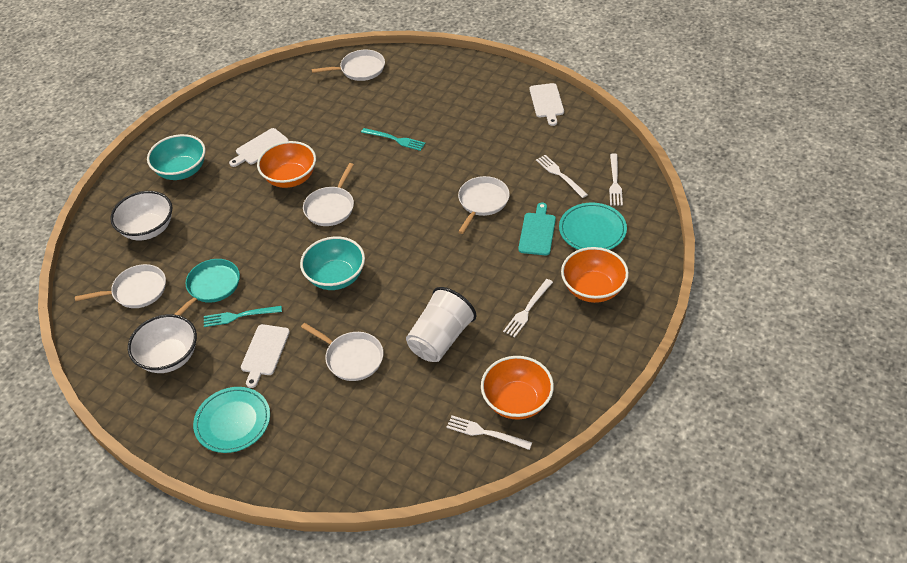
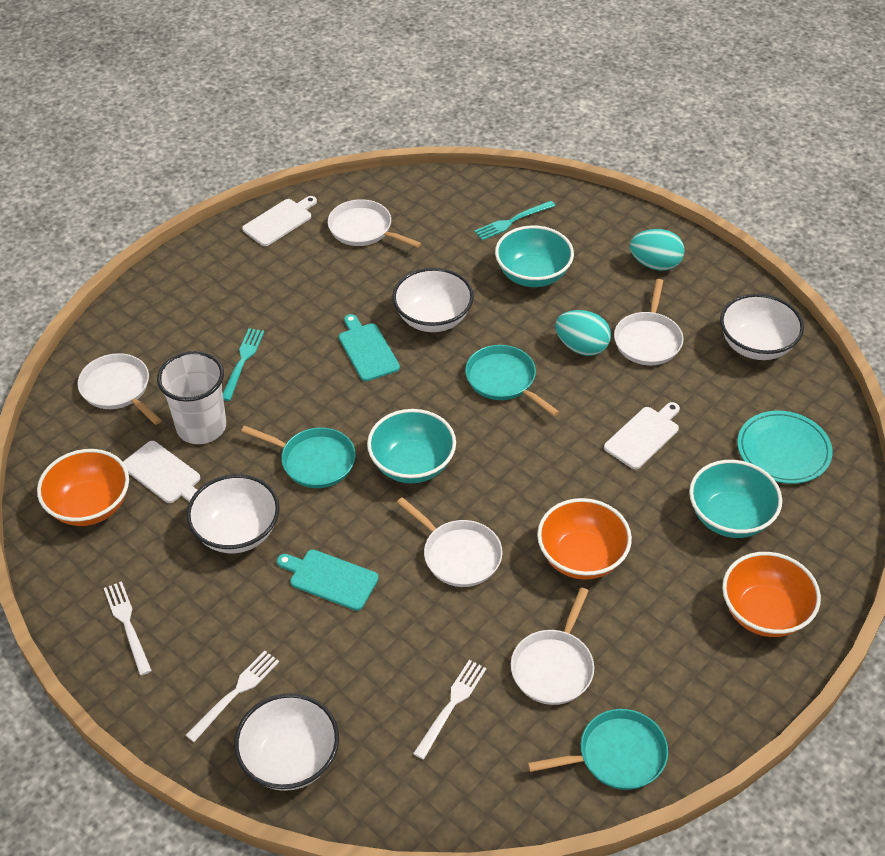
turquoise bowl: [147,134,206,180] [300,236,365,290] = 2 -> [367,409,456,483] [495,225,574,287] [689,460,782,538] = 3
turquoise cutting board: [518,203,556,256] = 1 -> [277,550,379,611] [339,314,400,381] = 2
turquoise egg: none = 0 -> [555,310,611,356] [630,229,685,271] = 2
turquoise pan: [174,259,240,316] = 1 -> [241,426,356,488] [465,345,559,416] [528,709,668,790] = 3
turquoise plate: [193,387,270,453] [559,203,627,250] = 2 -> [737,411,833,484] = 1
white bowl: [110,191,172,240] [128,314,197,373] = 2 -> [187,474,280,553] [234,693,339,791] [392,268,474,332] [720,294,804,360] = 4
white fork: [446,416,532,450] [503,279,553,337] [536,155,588,198] [609,153,623,206] = 4 -> [104,581,152,676] [185,651,279,742] [413,660,487,760] = 3

